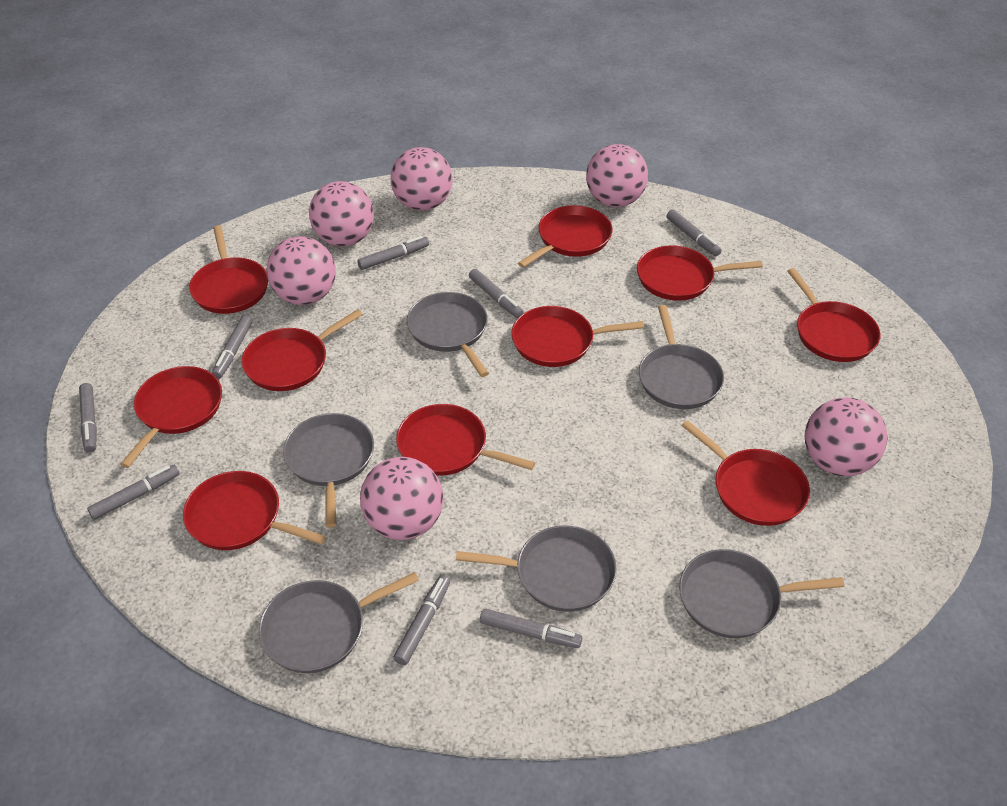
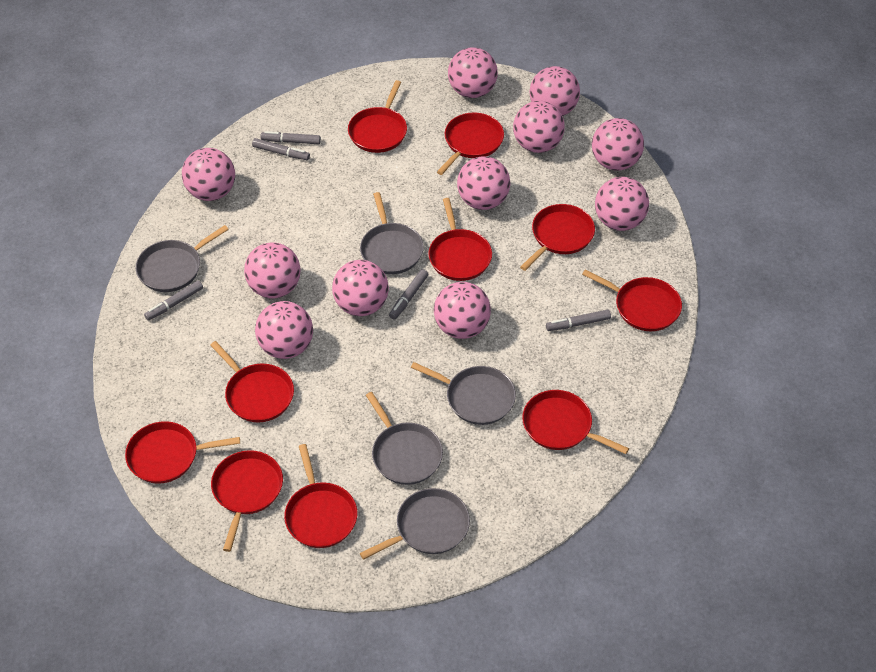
grey marker: [79,383,97,453] [87,465,180,520] [212,315,253,379] [357,236,429,270] [393,575,450,665] [469,269,524,318] [480,608,582,648] [667,209,721,256] = 8 -> [144,280,203,321] [252,138,310,160] [260,131,321,144] [389,269,428,320] [546,310,611,331] = 5
grey pan: [259,572,419,673] [283,413,374,528] [407,292,489,377] [456,526,617,612] [639,305,724,409] [679,549,844,638] = 6 -> [136,225,229,292] [360,192,424,274] [360,488,470,560] [366,392,443,485] [411,362,516,425] = 5
pink ball: [266,236,336,305] [309,181,374,247] [360,457,444,540] [391,147,453,211] [586,144,648,207] [805,397,888,477] = 6 -> [182,148,235,201] [244,242,301,298] [255,301,313,359] [332,260,389,316] [434,282,491,339] [448,47,498,98] [457,156,510,210] [513,101,565,153] [529,66,580,116] [592,118,644,171] [595,177,649,231] = 11

